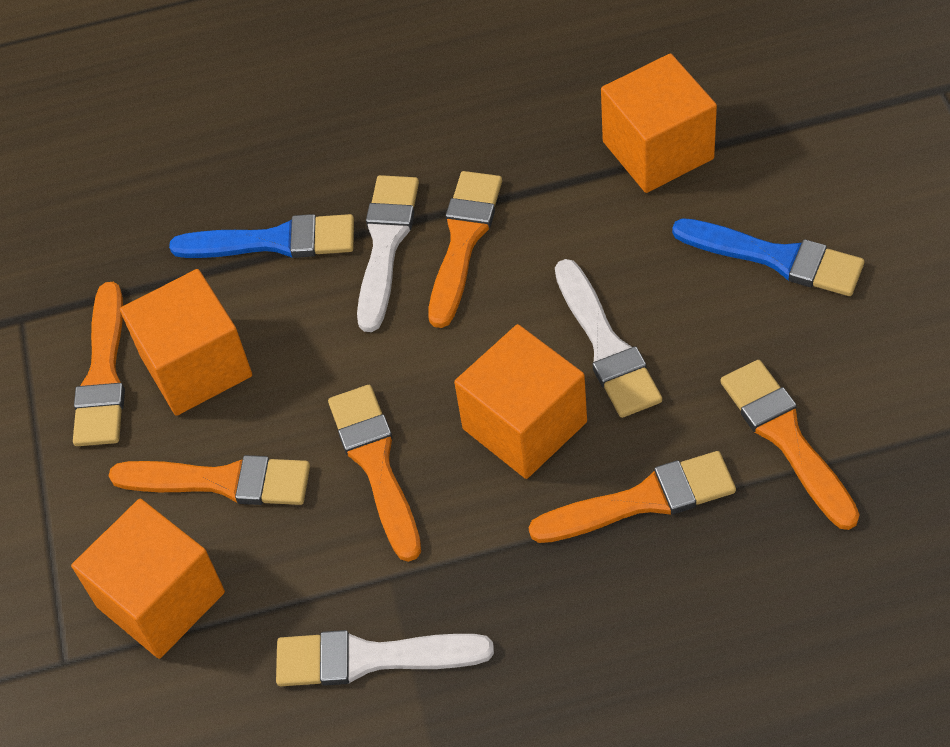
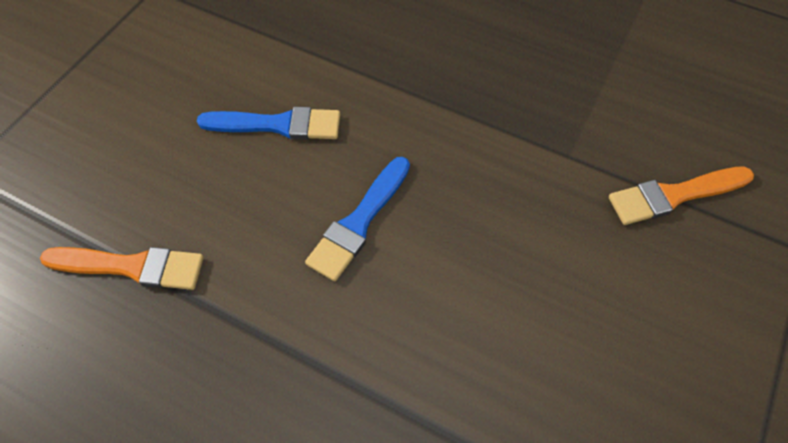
orange brush: [73,282,125,446] [109,455,310,505] [328,385,421,562] [428,171,502,328] [529,451,736,543] [720,360,860,530] = 6 -> [40,247,204,290] [609,166,754,225] = 2
orange cube: [71,499,225,659] [120,269,252,416] [454,324,587,479] [601,53,717,193] = 4 -> none = 0
white brush: [276,630,494,686] [357,175,419,332] [555,259,662,418] = 3 -> none = 0

